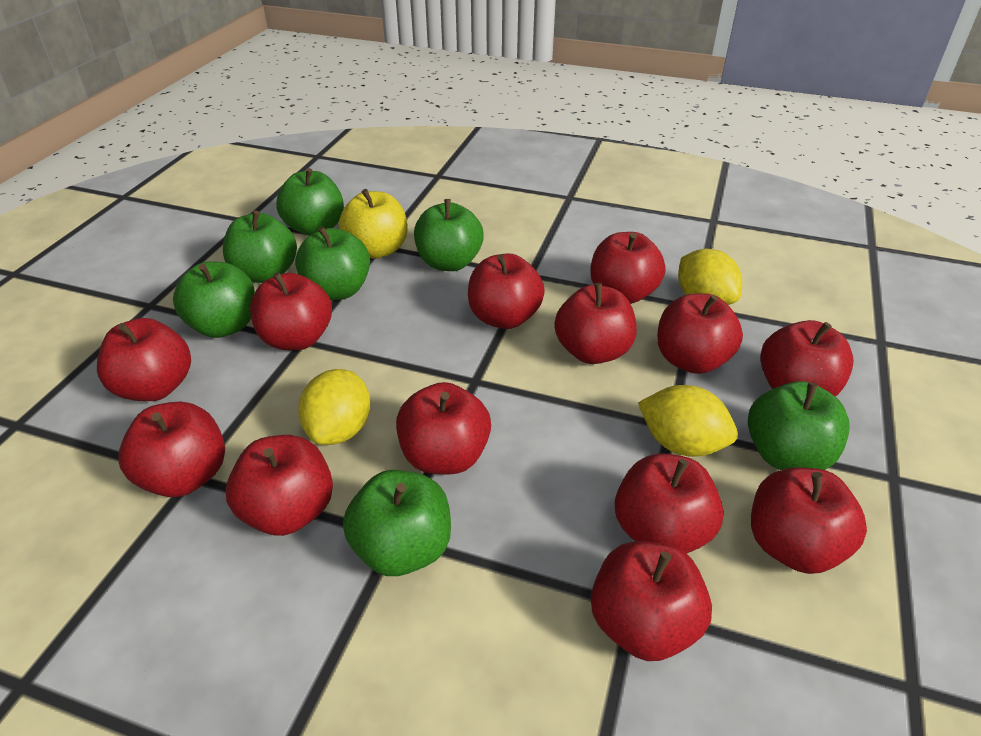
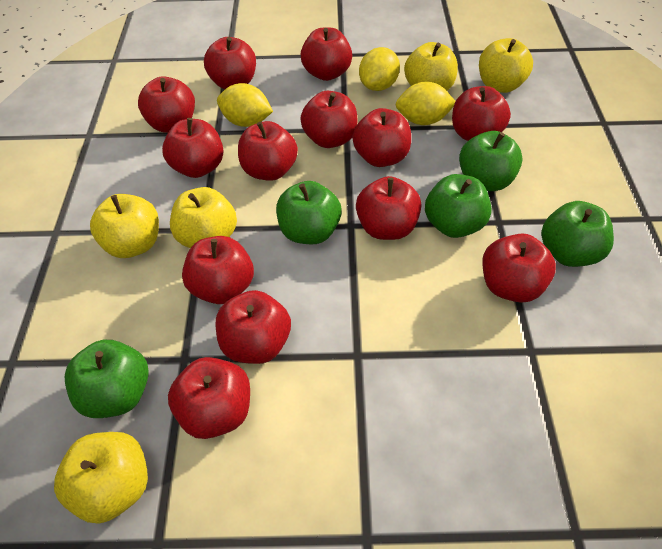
green apple: [173,261,255,338] [223,211,297,283] [276,168,344,236] [295,227,370,300] [343,470,451,576] [414,199,484,271] [748,381,850,470] = 7 -> [65,340,149,418] [276,181,342,244] [425,174,492,238] [459,131,523,191] [541,201,614,267] = 5
yellow apple: [339,189,408,259] = 1 -> [54,432,148,524] [90,194,159,258] [170,187,237,248] [404,42,458,91] [479,38,533,93] = 5

